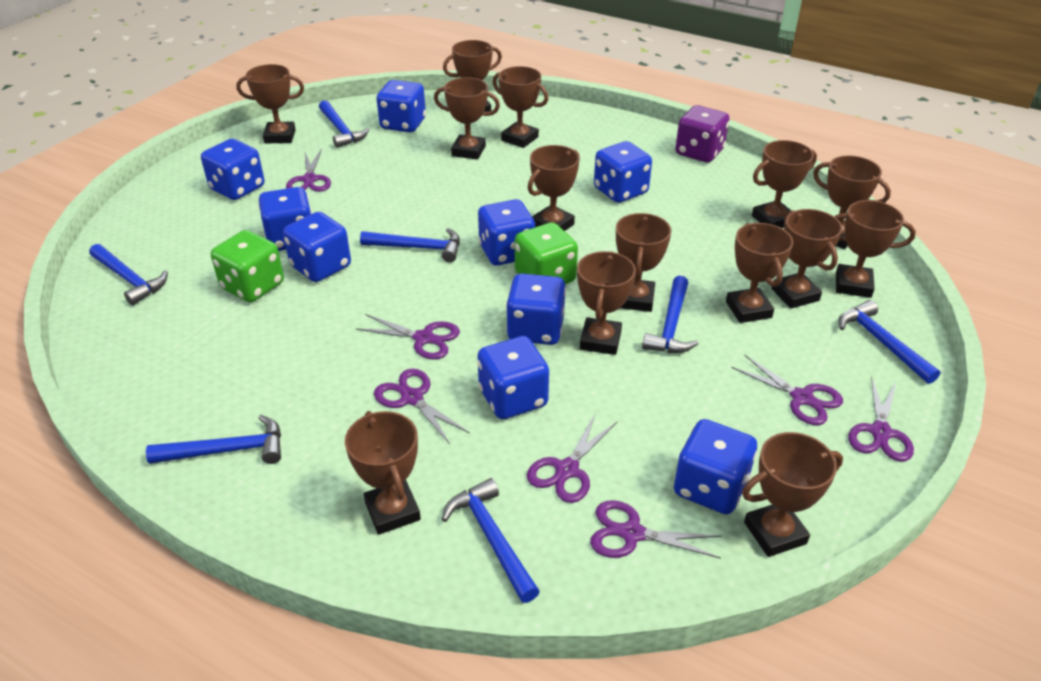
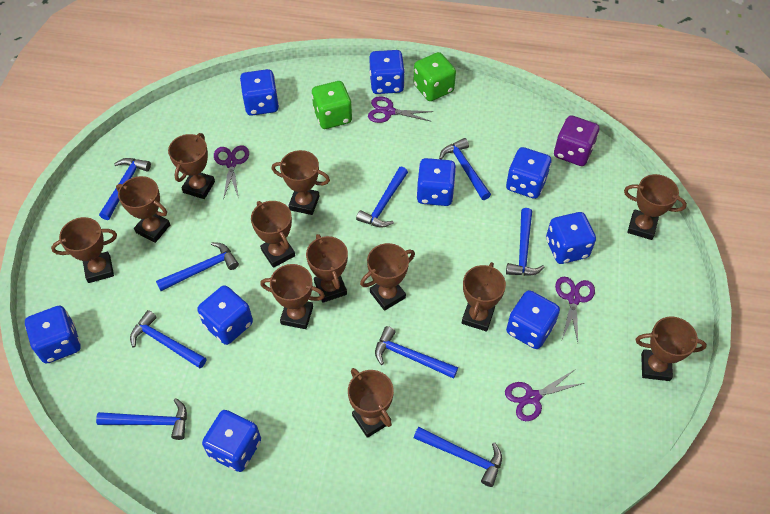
blue hammer: [89,244,168,305] [146,415,281,464] [319,100,370,148] [360,228,460,263] [442,478,540,603] [642,276,699,353] [838,300,941,384] = 7 -> [96,398,187,440] [99,158,151,220] [130,310,207,368] [156,242,239,291] [356,167,408,227] [375,326,458,379] [414,427,502,487] [439,138,491,200] [506,208,545,276] = 9
brown trophy: [236,64,304,144] [345,411,421,535] [434,77,500,160] [443,40,502,112] [492,66,548,148] [528,145,580,231] [577,251,636,355] [616,213,671,312] [726,223,793,323] [742,432,843,557] [752,140,817,228] [772,209,842,308] [813,155,891,249] [834,200,916,298] = 14 -> [51,217,117,283] [116,176,170,243] [168,133,215,199] [251,201,295,268] [260,264,325,329] [272,150,330,215] [306,234,348,303] [348,368,394,438] [360,243,415,311] [462,262,506,332] [624,174,687,240] [635,317,707,381] = 12
purple scissors: [286,149,331,192] [356,314,460,359] [374,369,470,444] [527,414,617,503] [590,500,722,559] [731,354,843,425] [848,376,914,462] = 7 -> [214,145,249,200] [368,96,434,123] [505,370,584,421] [555,277,595,342] = 4

